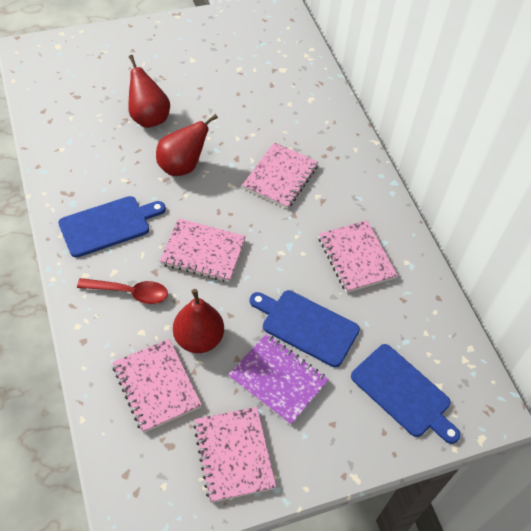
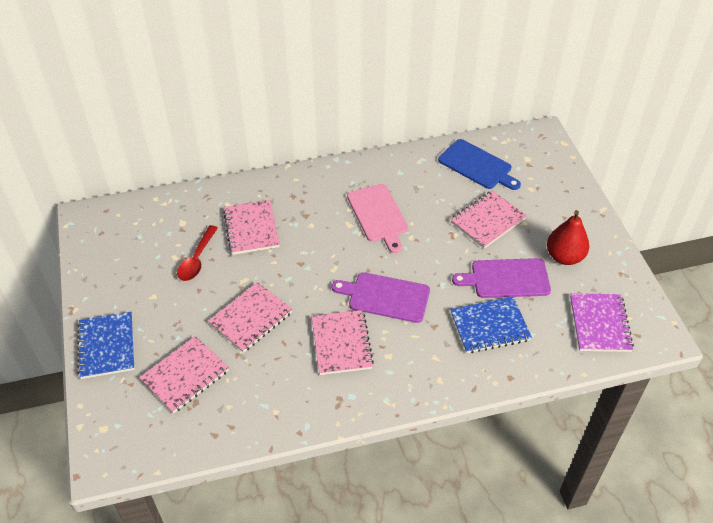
blue cutting board: [58,196,166,258] [250,290,360,367] [351,344,460,444] = 3 -> [438,139,521,190] = 1
blue notebook: none = 0 -> [77,312,135,379] [451,297,532,353] = 2
pink cutting board: none = 0 -> [347,184,408,253] = 1
purple cutting board: none = 0 -> [332,272,430,323] [452,258,551,298] = 2
red pear: [128,55,170,128] [156,114,218,176] [173,289,224,353] = 3 -> [547,210,589,265] = 1

